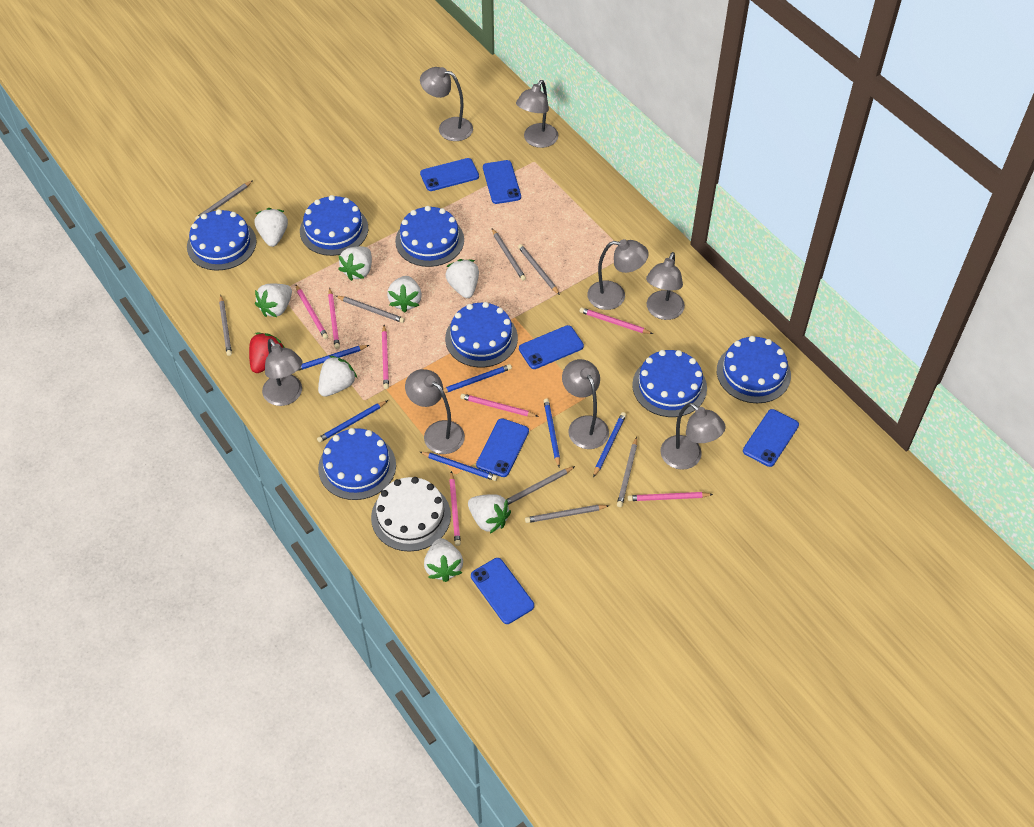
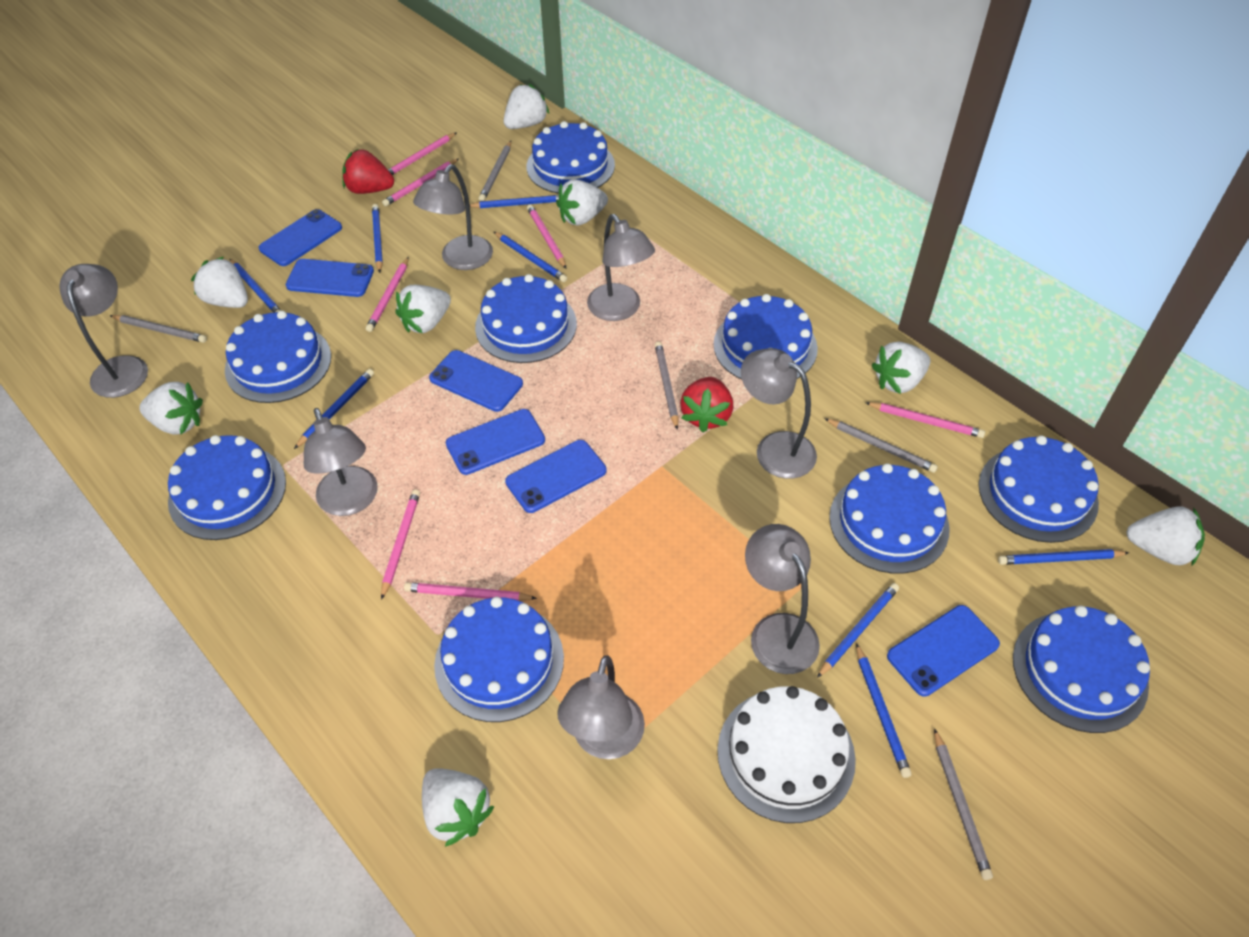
blue cake: [187,209,256,270] [300,195,368,256] [318,428,396,500] [395,206,464,267] [445,302,518,367] [632,350,707,417] [717,336,791,403] = 7 -> [168,435,286,540] [225,311,331,403] [434,597,564,722] [475,274,577,363] [527,121,615,194] [713,294,818,380] [829,463,950,574] [979,435,1099,543] [1013,606,1150,733] = 9
blue pencil: [297,345,369,371] [317,400,388,443] [420,452,498,481] [443,364,512,393] [544,399,560,467] [593,412,626,477] = 6 -> [230,259,281,313] [294,369,374,449] [372,204,383,273] [470,195,558,208] [494,232,567,282] [817,583,899,678] [856,643,912,778] [998,549,1129,565] = 8
grey lamp: [262,339,303,406] [405,369,465,454] [420,67,473,141] [516,80,558,148] [562,359,609,449] [587,239,649,310] [646,252,685,320] [660,403,726,470] = 8 -> [60,264,148,398] [304,408,378,516] [413,164,493,270] [557,655,645,759] [587,214,655,321] [741,348,817,479] [745,524,820,674] = 7
grey pencil: [195,180,253,220] [219,295,232,356] [336,296,405,323] [492,228,526,281] [507,466,575,505] [518,244,560,295] [525,505,610,523] [617,437,637,507] = 8 -> [110,315,207,343] [479,141,511,201] [655,342,679,430] [824,418,938,473] [934,728,993,880] = 5
red strawberry: [249,333,285,373] = 1 -> [342,149,394,194] [680,377,733,432] = 2

